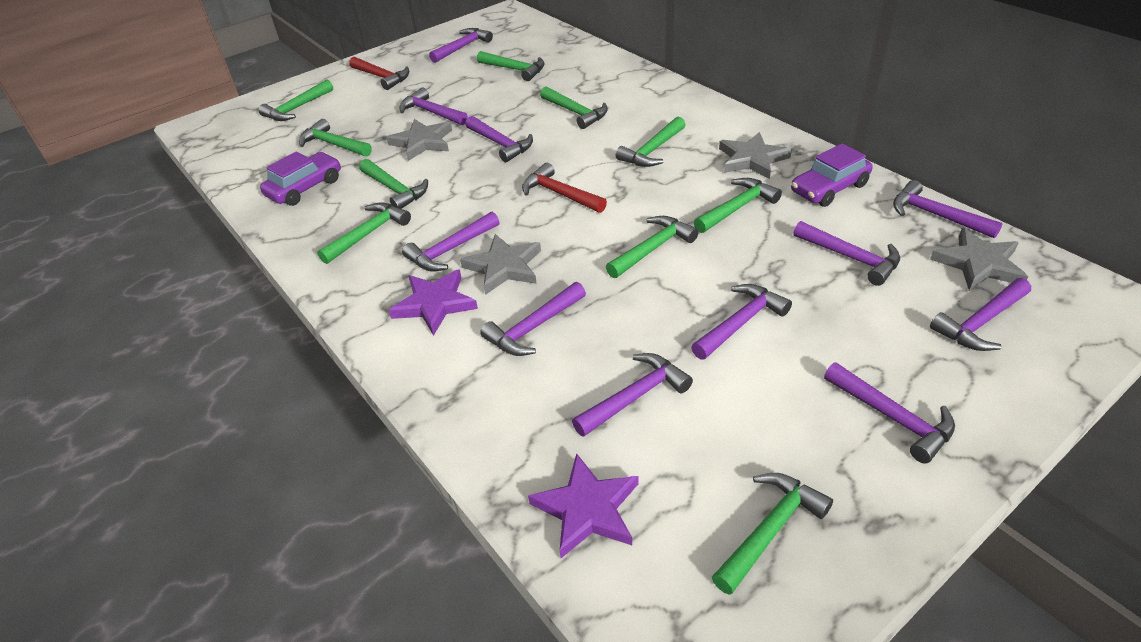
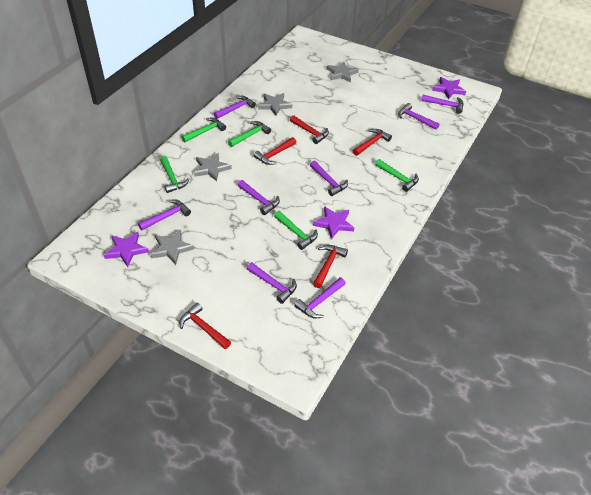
green hammer: [258,79,333,121] [299,119,372,156] [317,202,411,264] [359,159,428,209] [477,51,545,81] [540,86,608,129] [606,216,699,278] [616,117,686,167] [694,178,782,233] [712,473,833,595] = 10 -> [160,156,189,193] [181,118,226,142] [228,121,271,147] [274,211,318,250] [375,159,419,192] = 5
purple car: [260,152,341,206] [791,143,872,207] = 2 -> none = 0
purple hammer: [399,88,468,125] [402,212,499,272] [429,28,493,63] [465,116,533,162] [480,282,586,356] [572,353,693,437] [691,284,792,360] [793,221,900,286] [824,362,955,464] [893,180,1003,239] [930,278,1031,351] = 11 -> [138,199,191,230] [214,96,256,119] [238,180,280,215] [247,262,297,304] [294,277,346,318] [310,161,348,196] [398,103,439,130] [421,95,464,114] = 8
purple star: [388,269,478,336] [528,453,638,558] = 2 -> [104,232,149,267] [313,206,354,239] [432,77,466,100] = 3
red hammer: [349,57,409,90] [522,163,607,213] = 2 -> [179,303,231,349] [253,137,296,165] [290,115,329,144] [313,245,348,288] [353,129,392,156] = 5

